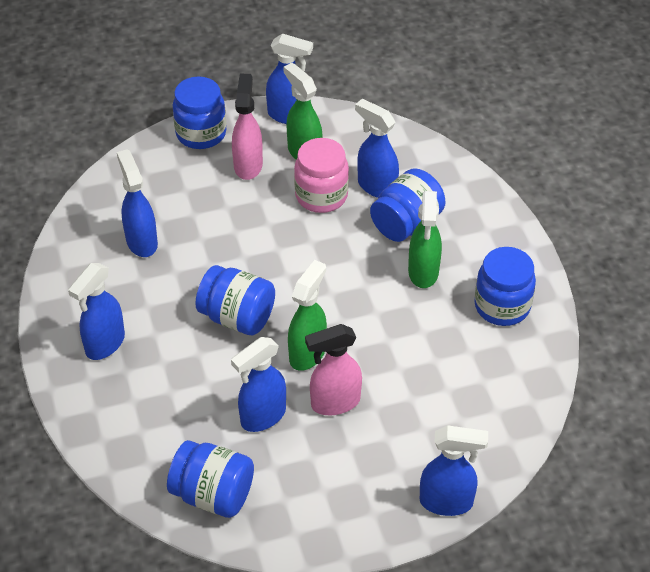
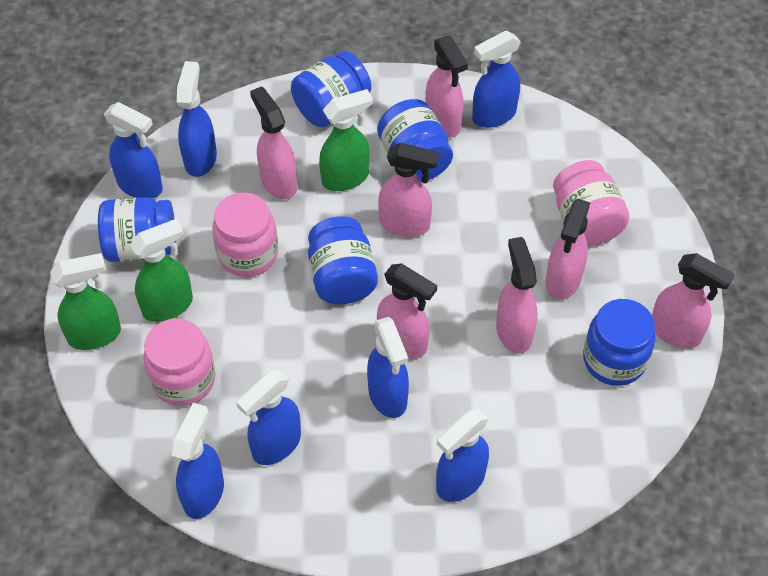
blue spray bottle: [68,263,125,360] [117,149,158,257] [231,337,286,432] [266,33,313,124] [355,99,399,198] [420,425,488,516] = 6 -> [104,102,163,198] [172,403,224,519] [177,61,217,177] [236,371,301,465] [367,317,409,418] [436,409,489,502] [472,31,521,128] = 7
pink jar: [294,138,349,213] = 1 -> [143,318,216,406] [212,192,278,277] [553,160,630,246] = 3
pink spray bottle: [232,74,263,180] [305,324,362,415] = 2 -> [250,86,297,199] [377,263,437,359] [378,143,439,237] [425,36,468,137] [496,237,537,354] [545,199,591,300] [652,253,735,348] = 7

